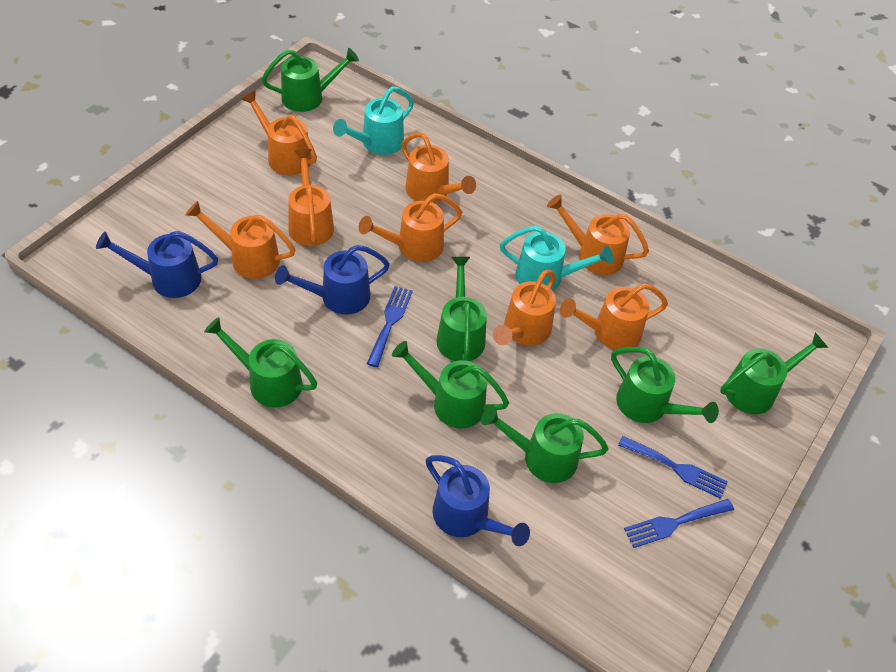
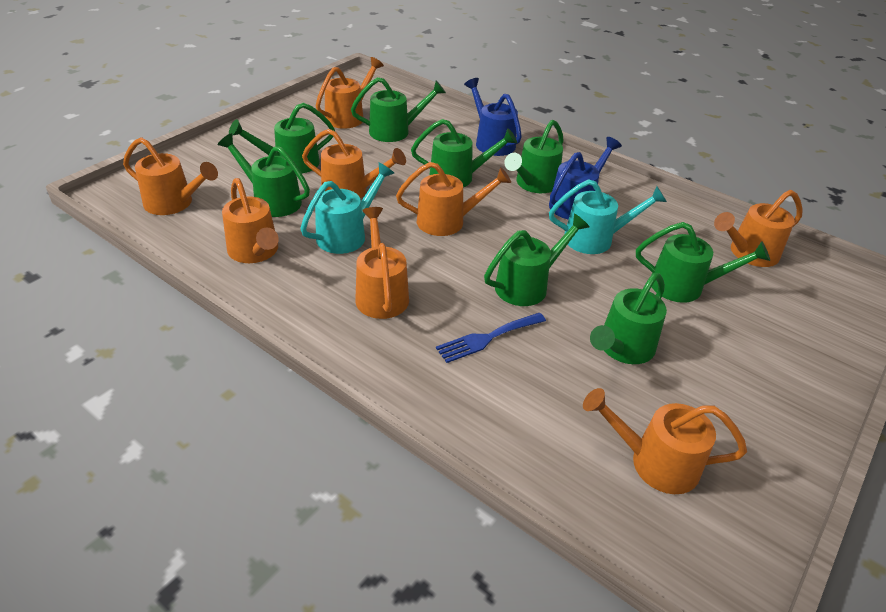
blue fork: [367,286,413,367] [618,436,728,499] [624,499,734,548] = 3 -> [436,313,546,363] = 1
blue watering can: [96,231,218,298] [275,245,390,314] [426,455,530,546] = 3 -> [464,78,522,156] [549,137,622,219] = 2
green watering can: [204,317,317,408] [261,48,359,112] [392,341,509,428] [436,257,487,361] [481,406,609,483] [611,347,719,423] [720,332,828,414] = 7 -> [217,133,310,217] [229,103,335,173] [351,77,446,142] [411,119,517,187] [484,213,590,306] [504,120,564,193] [590,273,667,364] [636,222,770,303] = 8

